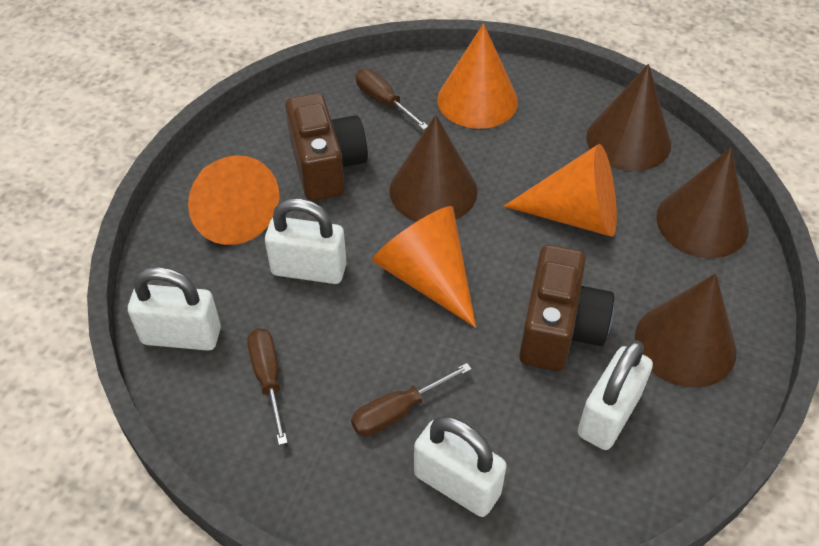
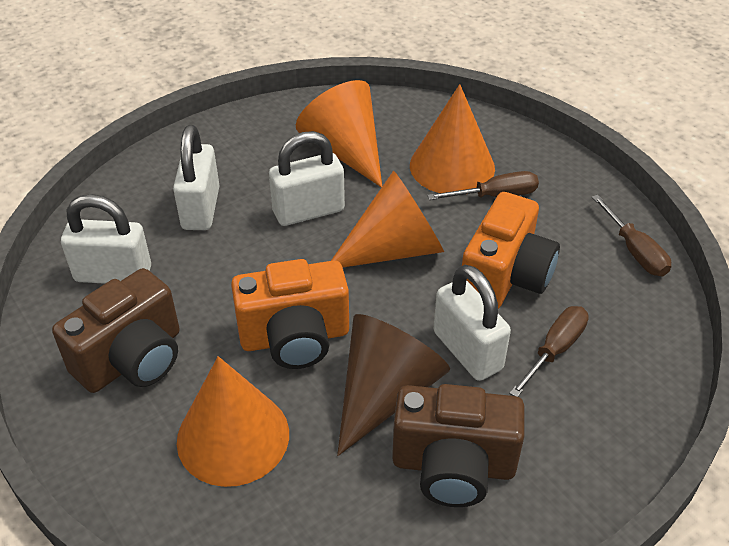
brown cone: [389,115,477,221] [586,64,671,171] [635,273,737,388] [656,148,749,258] = 4 -> [337,314,450,456] = 1
orange camera: none = 0 -> [231,259,349,369] [462,192,560,309] = 2

